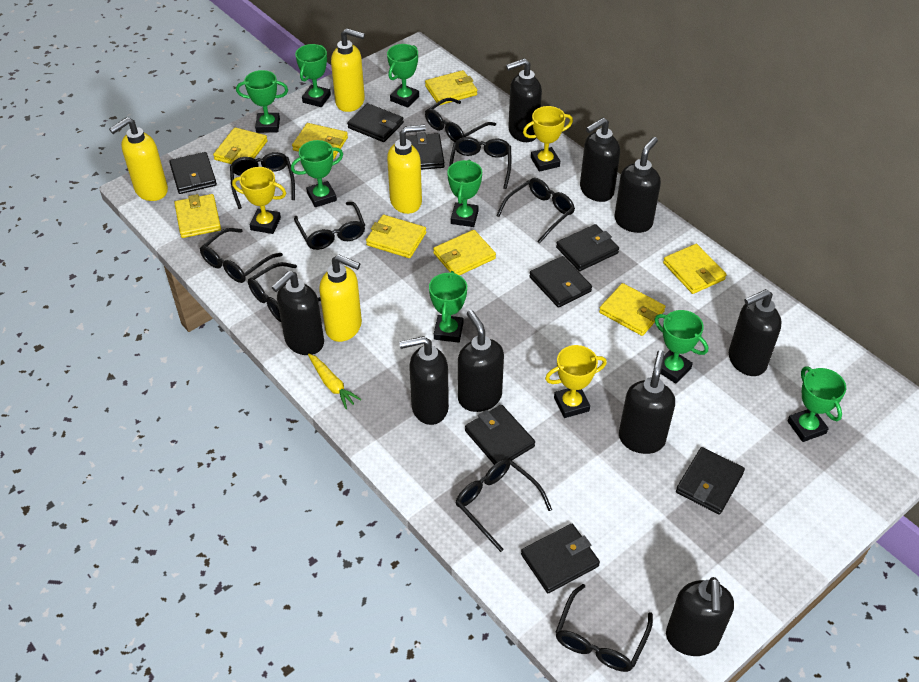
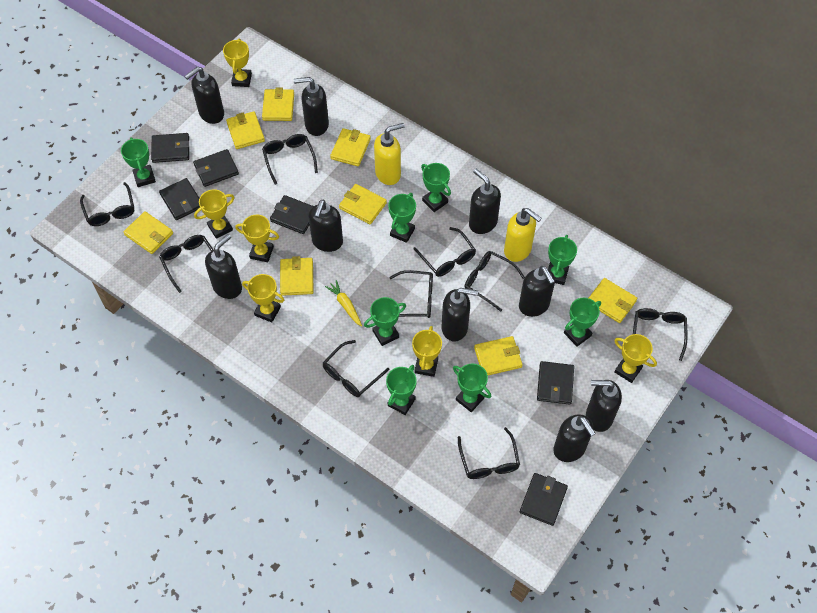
black wallet: [169,152,217,194] [347,103,404,142] [406,132,445,170] [465,405,535,464] [521,524,600,593] [529,256,592,308] [556,224,619,271] [676,447,745,514] = 8 -> [151,133,189,163] [159,178,200,220] [193,149,239,187] [270,195,314,234] [520,473,568,526] [537,361,574,405] = 6
yellow soap dispenser: [109,117,168,201] [319,255,362,342] [331,28,365,112] [387,125,426,214] = 4 -> [374,123,405,185] [504,208,542,262] = 2
yellow trophy: [232,167,286,234] [523,106,573,172] [545,345,607,418] = 3 -> [194,189,235,239] [223,38,252,87] [235,215,279,262] [242,274,284,323] [412,326,442,377] [614,334,657,383] = 6

